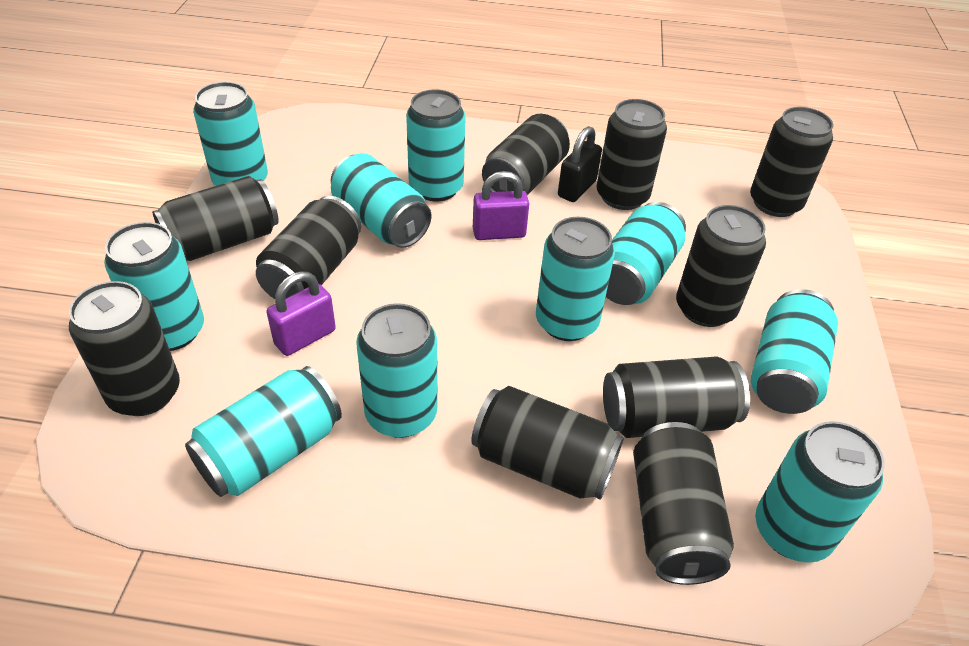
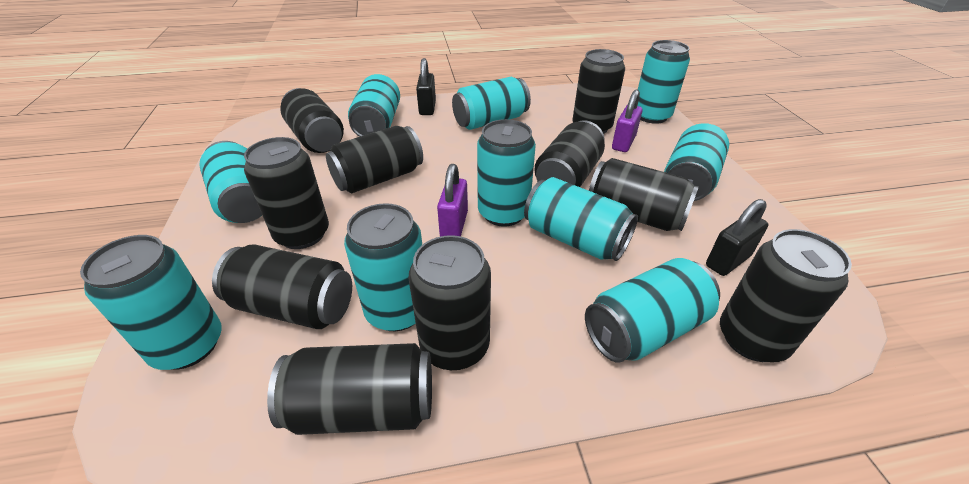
black padlock: [558,126,602,202] = 1 -> [416,58,436,115] [706,199,769,276] = 2

